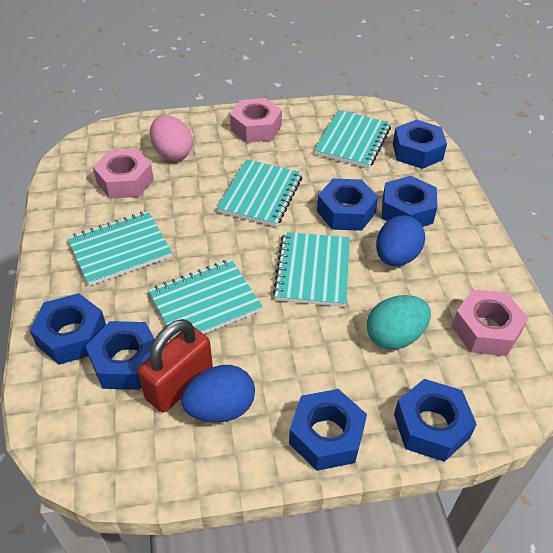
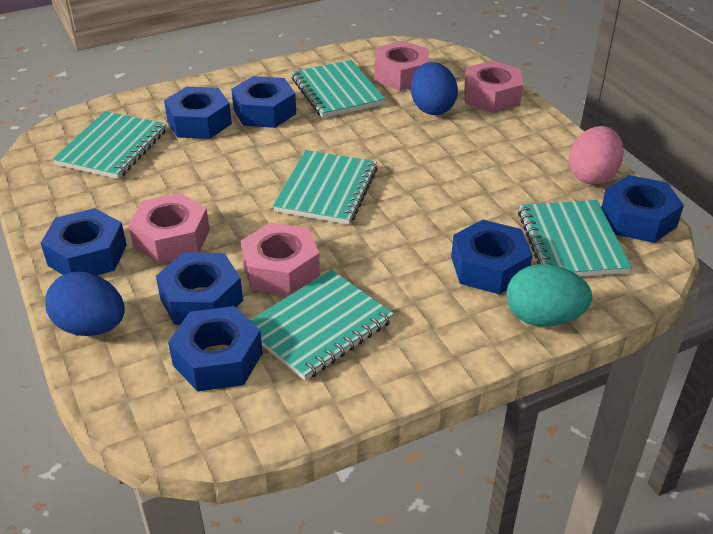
pink nut: [93,149,154,199] [230,98,282,143] [452,290,528,356] = 3 -> [128,193,210,263] [241,223,320,296] [374,41,429,91] [464,61,523,113] = 4
red padlock: [138,319,213,412] = 1 -> none = 0

